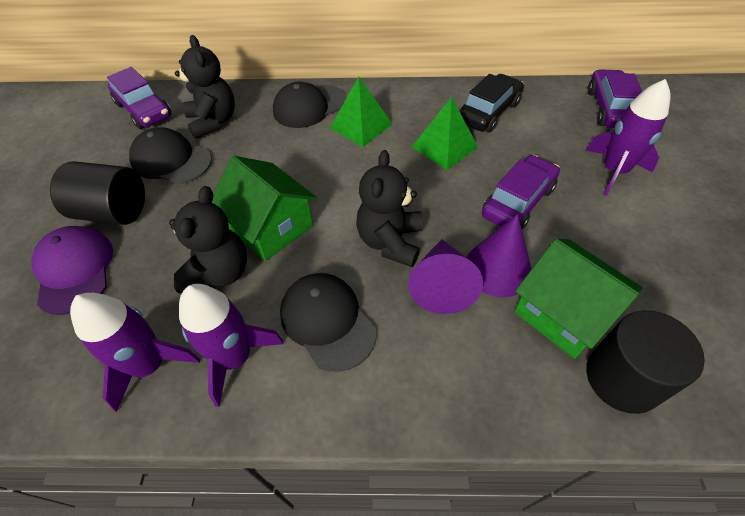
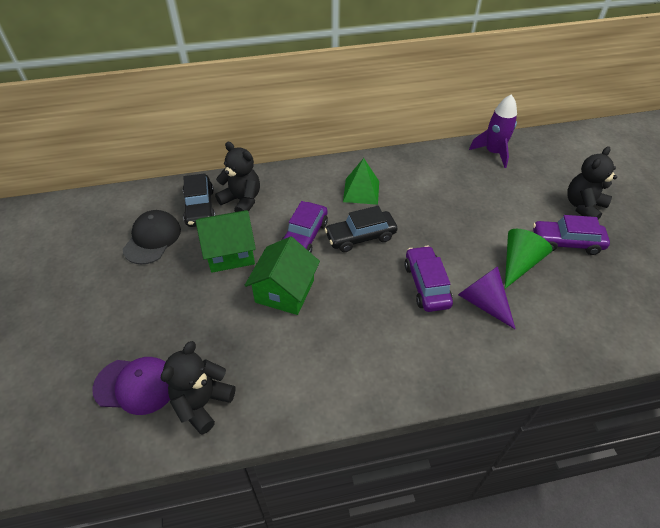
black cap: [129,127,212,184] [273,82,346,128] [280,273,376,372] = 3 -> [123,210,181,264] = 1
black car: [460,74,524,132] = 1 -> [183,173,216,227] [324,206,397,252] = 2
black cylinder: [50,161,145,225] [586,310,705,414] = 2 -> none = 0
green cone: none = 0 -> [505,229,552,289] = 1
green pyramid: [330,76,392,147] [412,97,478,170] = 2 -> [343,158,379,205] = 1
purple cone: [408,239,483,314] [466,214,531,297] = 2 -> [458,266,516,330] = 1
purple rocket: [70,293,200,412] [179,284,284,407] [586,79,670,196] = 3 -> [469,94,517,168] = 1

